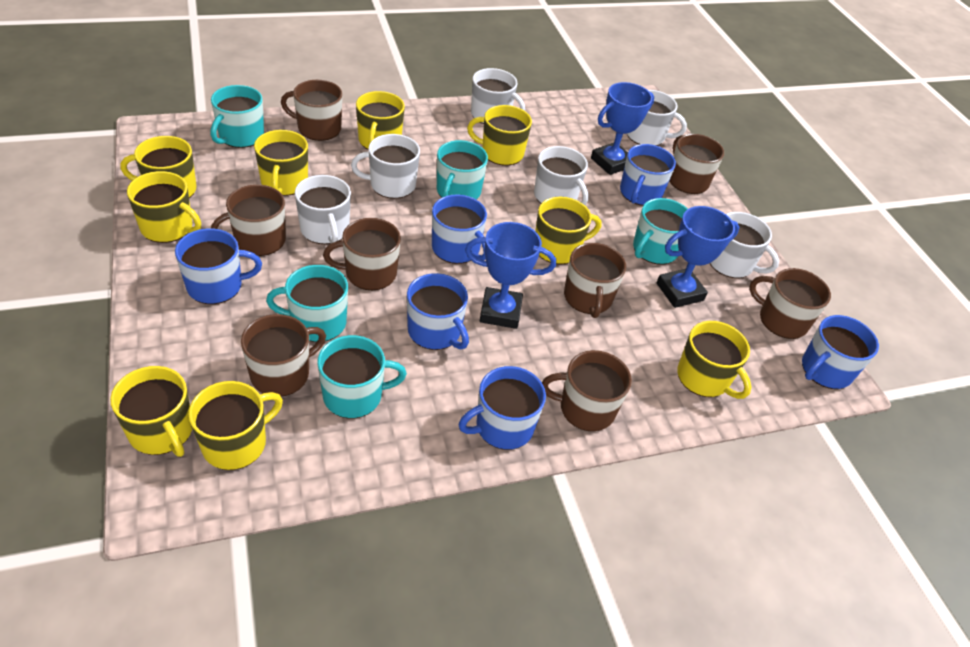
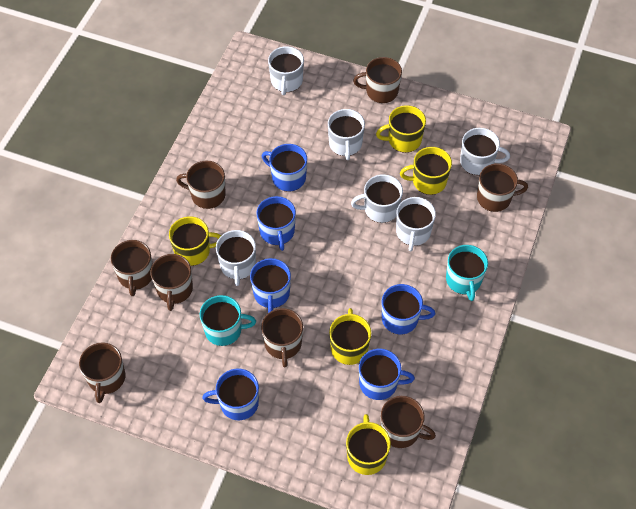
blue trophy: [465,222,556,329] [591,82,654,175] [657,206,739,308] = 3 -> none = 0
turquoise mug: [211,85,264,148] [266,265,348,342] [317,335,407,419] [437,140,488,200] [633,198,688,265] = 5 -> [200,295,256,346] [446,245,488,301] = 2
yellow mug: [110,366,192,457] [120,136,196,198] [127,171,201,243] [188,381,283,470] [254,130,308,196] [356,91,405,150] [467,105,532,166] [535,197,601,265] [677,321,751,399] = 9 -> [169,216,221,266] [329,308,371,365] [346,414,391,475] [376,105,426,153] [400,147,452,195] = 5

